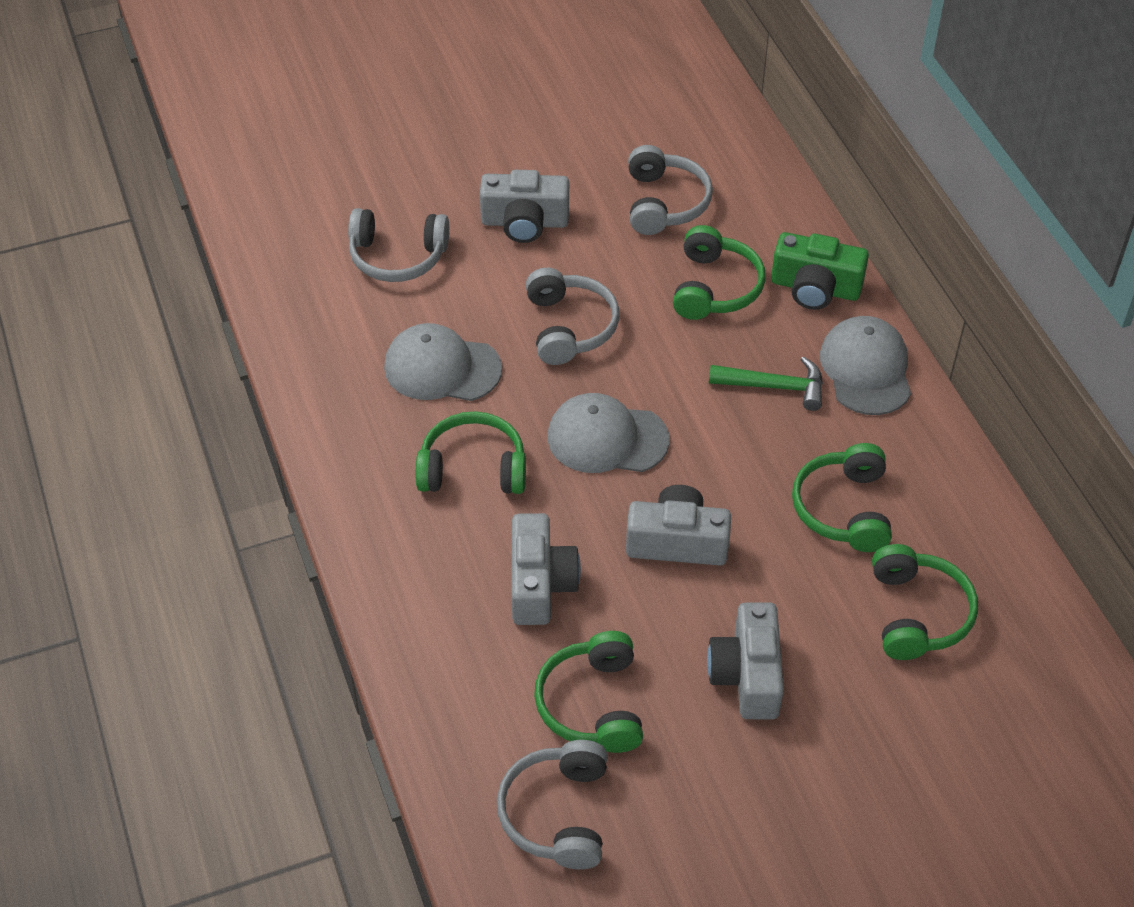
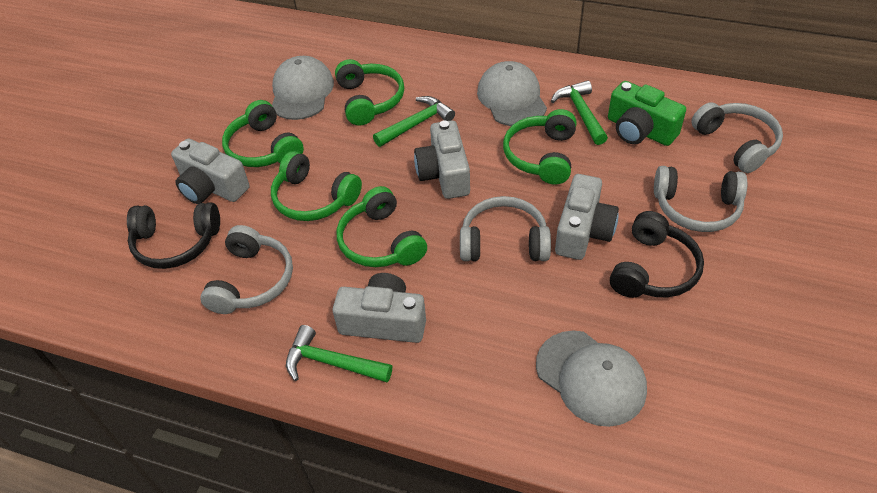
black headphones: none = 0 -> [127,202,220,269] [610,211,704,298] = 2
green hammer: [709,356,823,411] = 1 -> [286,325,392,382] [373,96,455,147] [551,80,608,145] = 3

